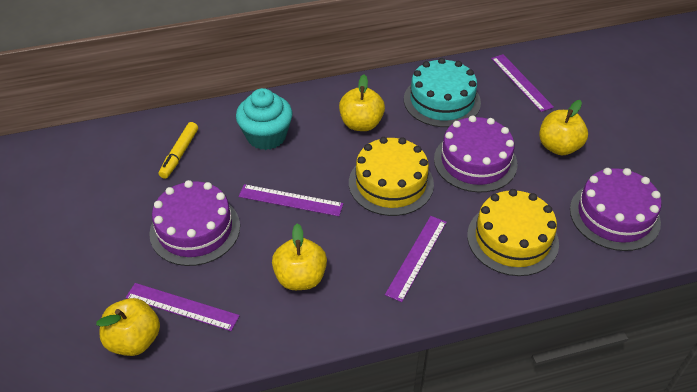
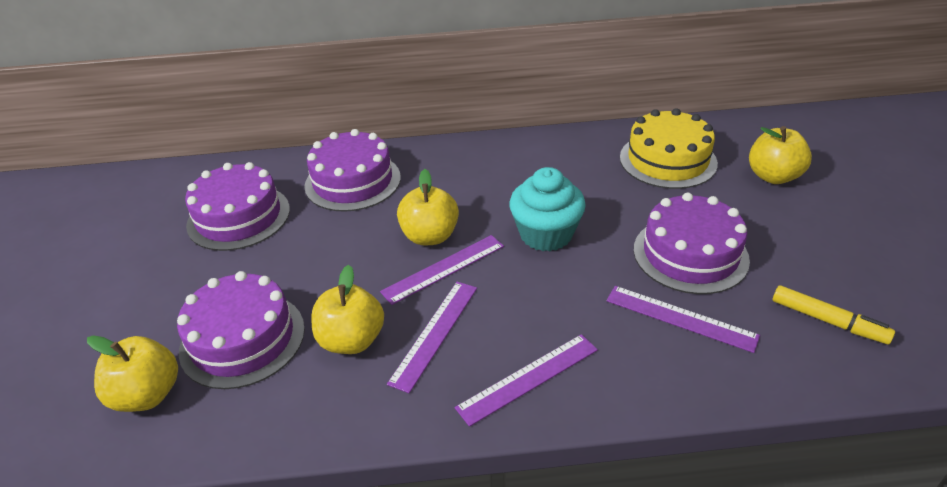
purple cake: [149,180,240,266] [434,115,517,193] [570,168,662,251] = 3 -> [177,271,305,389] [185,162,290,251] [304,129,401,212] [634,192,750,294] = 4
turquoise cake: [404,58,481,127] = 1 -> none = 0
yellow cake: [349,137,434,216] [467,189,559,276] = 2 -> [620,108,718,189] = 1

